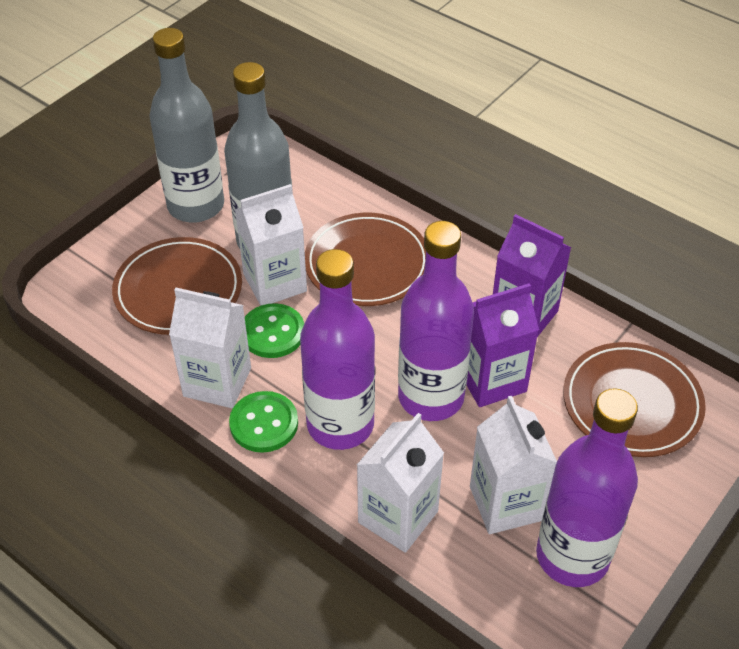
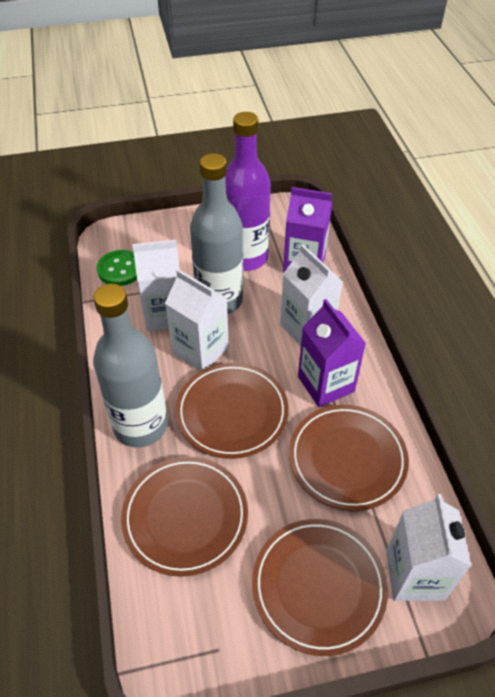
brown plate: [112,237,242,335] [305,213,426,306] [563,342,706,457] = 3 -> [121,457,248,577] [175,363,289,459] [252,519,388,656] [289,405,409,511] = 4
green button: [229,391,298,453] [245,303,304,358] = 2 -> [97,250,137,286] = 1
purple bottle: [300,249,375,450] [398,221,474,421] [536,388,638,587] = 3 -> [225,112,271,271] = 1

